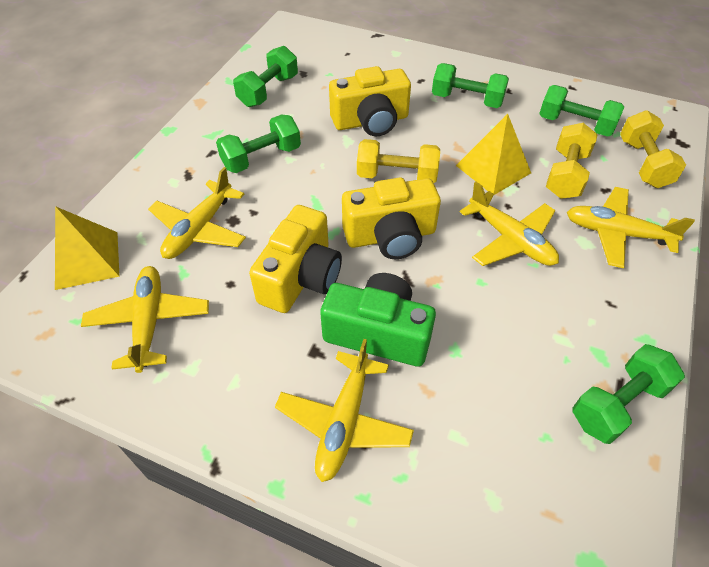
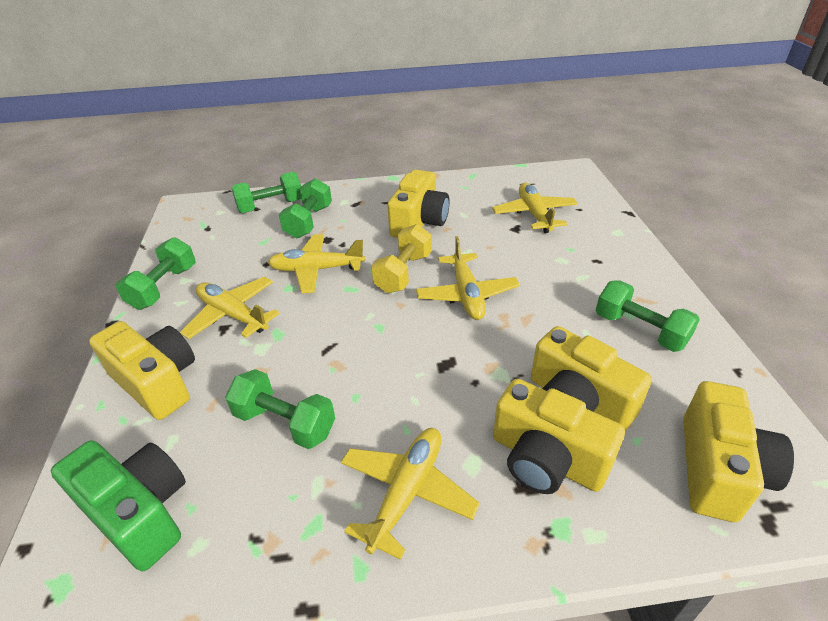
yellow camera: [249,205,342,313] [329,66,411,136] [342,178,441,259] = 3 -> [89,321,195,420] [387,170,450,238] [493,379,625,494] [531,326,652,431] [683,381,794,522] = 5
yellow dumbbell: [357,139,440,183] [546,123,598,199] [620,110,686,188] = 3 -> [371,224,432,293] = 1
yellow pyramid: [55,206,120,290] [456,114,531,195] = 2 -> none = 0

